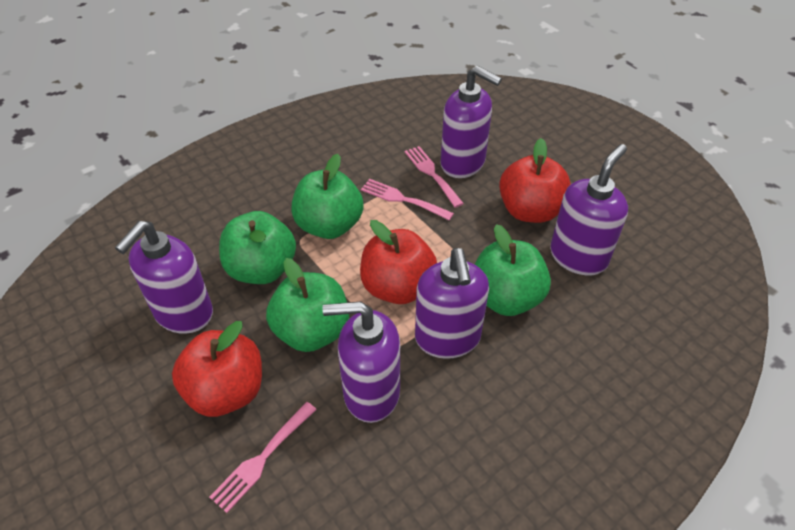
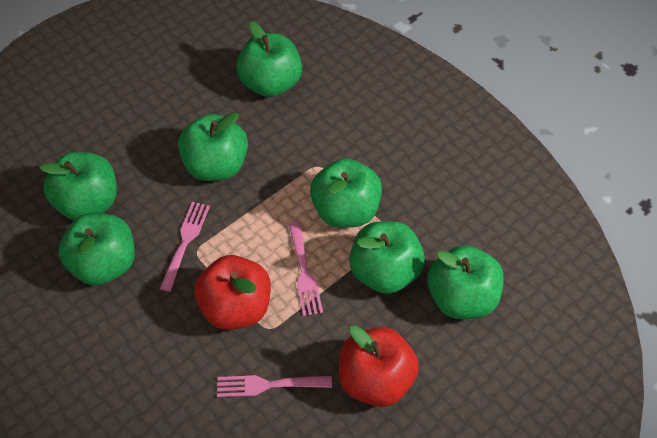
green apple: [219,211,296,284] [266,258,349,352] [291,154,364,239] [475,224,551,316] = 4 -> [40,152,117,220] [58,213,135,285] [178,112,248,181] [236,21,302,97] [310,158,382,228] [349,221,425,294] [427,245,504,319] = 7
purple soap dispenser: [115,221,213,334] [322,301,400,423] [415,248,489,359] [440,66,502,178] [550,144,628,276] = 5 -> none = 0
red apple: [172,321,262,417] [360,220,437,304] [499,138,571,223] = 3 -> [194,255,271,330] [339,326,419,407] = 2

